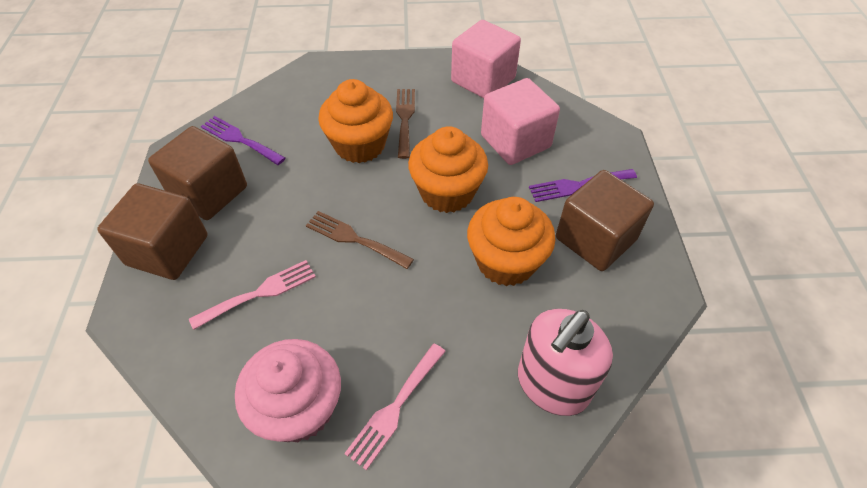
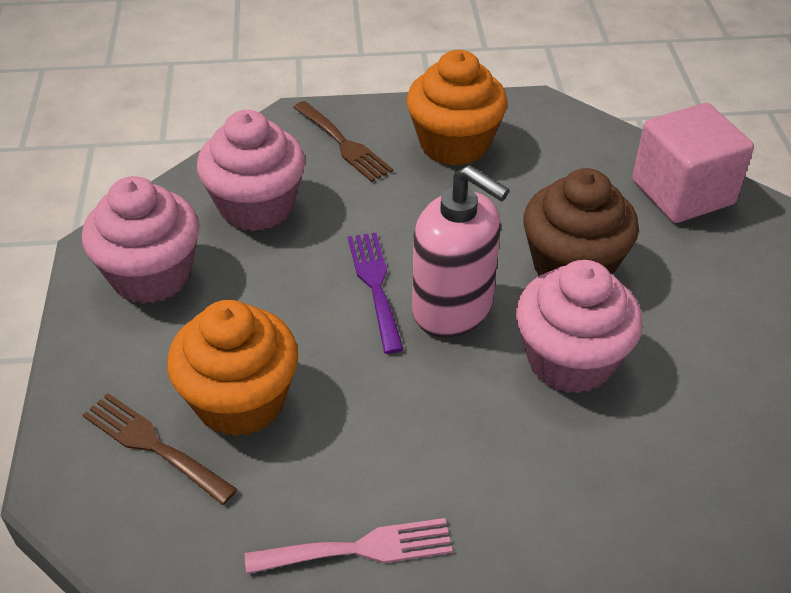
brown cube: [97,184,208,280] [148,126,247,220] [556,170,654,271] = 3 -> none = 0
brown cupcake: none = 0 -> [523,168,639,276] = 1
orange cupcake: [318,79,393,163] [408,126,488,213] [467,197,555,286] = 3 -> [167,300,298,437] [406,50,508,166] = 2
pink cube: [451,20,521,98] [481,78,560,165] = 2 -> [632,103,754,223] = 1
pink cupcake: [235,339,341,442] = 1 -> [82,176,199,304] [197,110,305,231] [516,260,643,394] = 3
pink fork: [189,260,316,330] [344,343,446,470] = 2 -> [245,518,453,574] = 1
purple fork: [201,116,285,165] [529,169,637,202] = 2 -> [348,233,404,354] = 1

